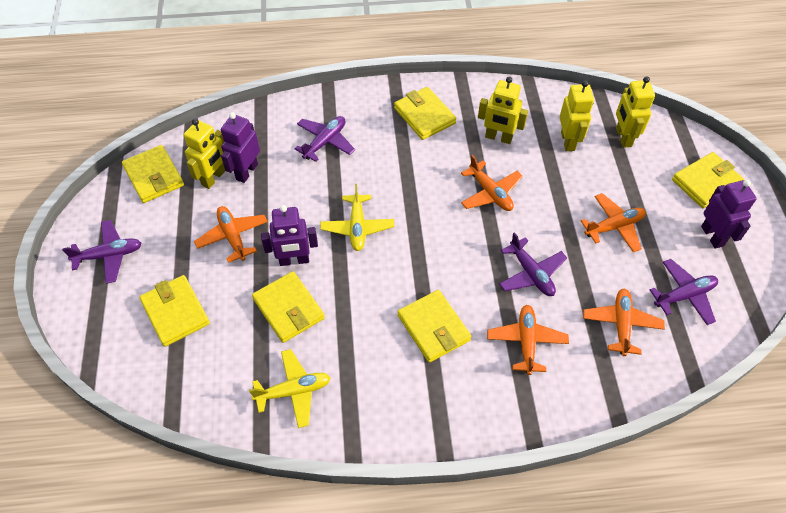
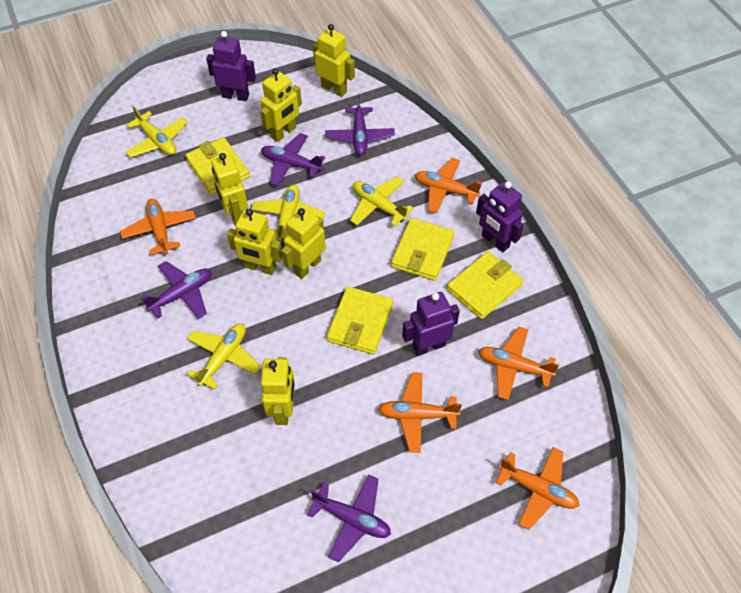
yellow plane: [249,349,331,428] [320,184,394,251] = 2 -> [125,106,188,158] [187,324,261,390] [251,185,325,241] [350,176,414,227] = 4
yellow robot: [184,119,225,189] [478,77,528,144] [560,80,594,151] [616,76,655,148] = 4 -> [211,153,248,226] [227,208,282,275] [260,68,302,142] [261,357,295,425] [281,208,326,279] [313,24,355,97] = 6
yellow wallet: [122,145,184,203] [139,275,210,346] [252,271,325,343] [394,87,456,140] [398,290,471,363] [672,152,745,208] = 6 -> [185,137,250,195] [327,287,393,354] [391,218,454,281] [447,251,523,319] = 4

